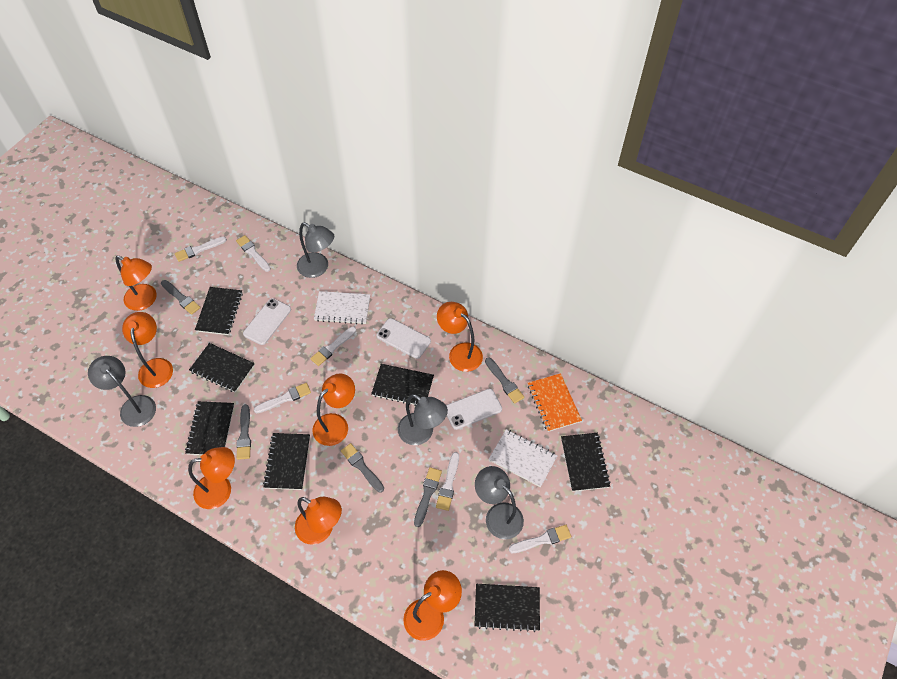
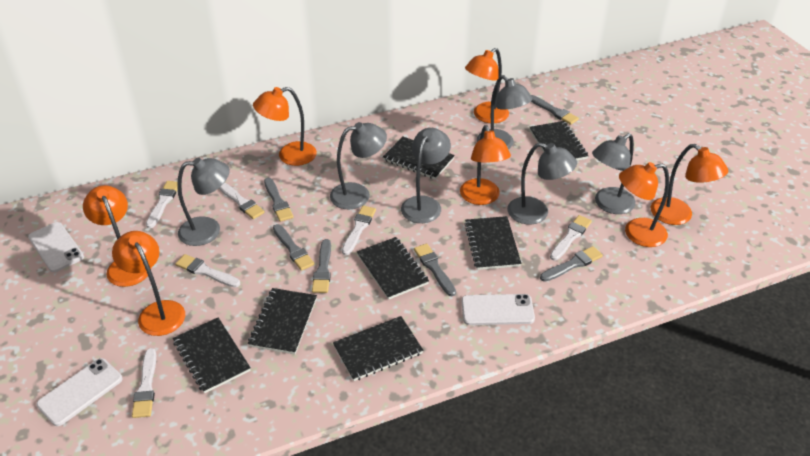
grey brush: [161,280,201,315] [236,404,251,460] [341,443,384,493] [414,467,442,527] [485,357,524,404] = 5 -> [264,178,293,222] [273,224,315,271] [312,239,331,293] [414,244,456,296] [531,95,579,125] [540,246,603,282] = 6
grey lamp: [88,356,156,427] [297,222,334,278] [398,394,448,445] [475,466,524,539] = 4 -> [177,158,230,246] [330,122,387,209] [401,128,451,223] [477,75,533,149] [507,143,577,225] [592,133,636,214] = 6
orange notebook: [528,373,582,432] = 1 -> none = 0
white notebook: [314,291,370,324] [489,429,558,487] = 2 -> none = 0

